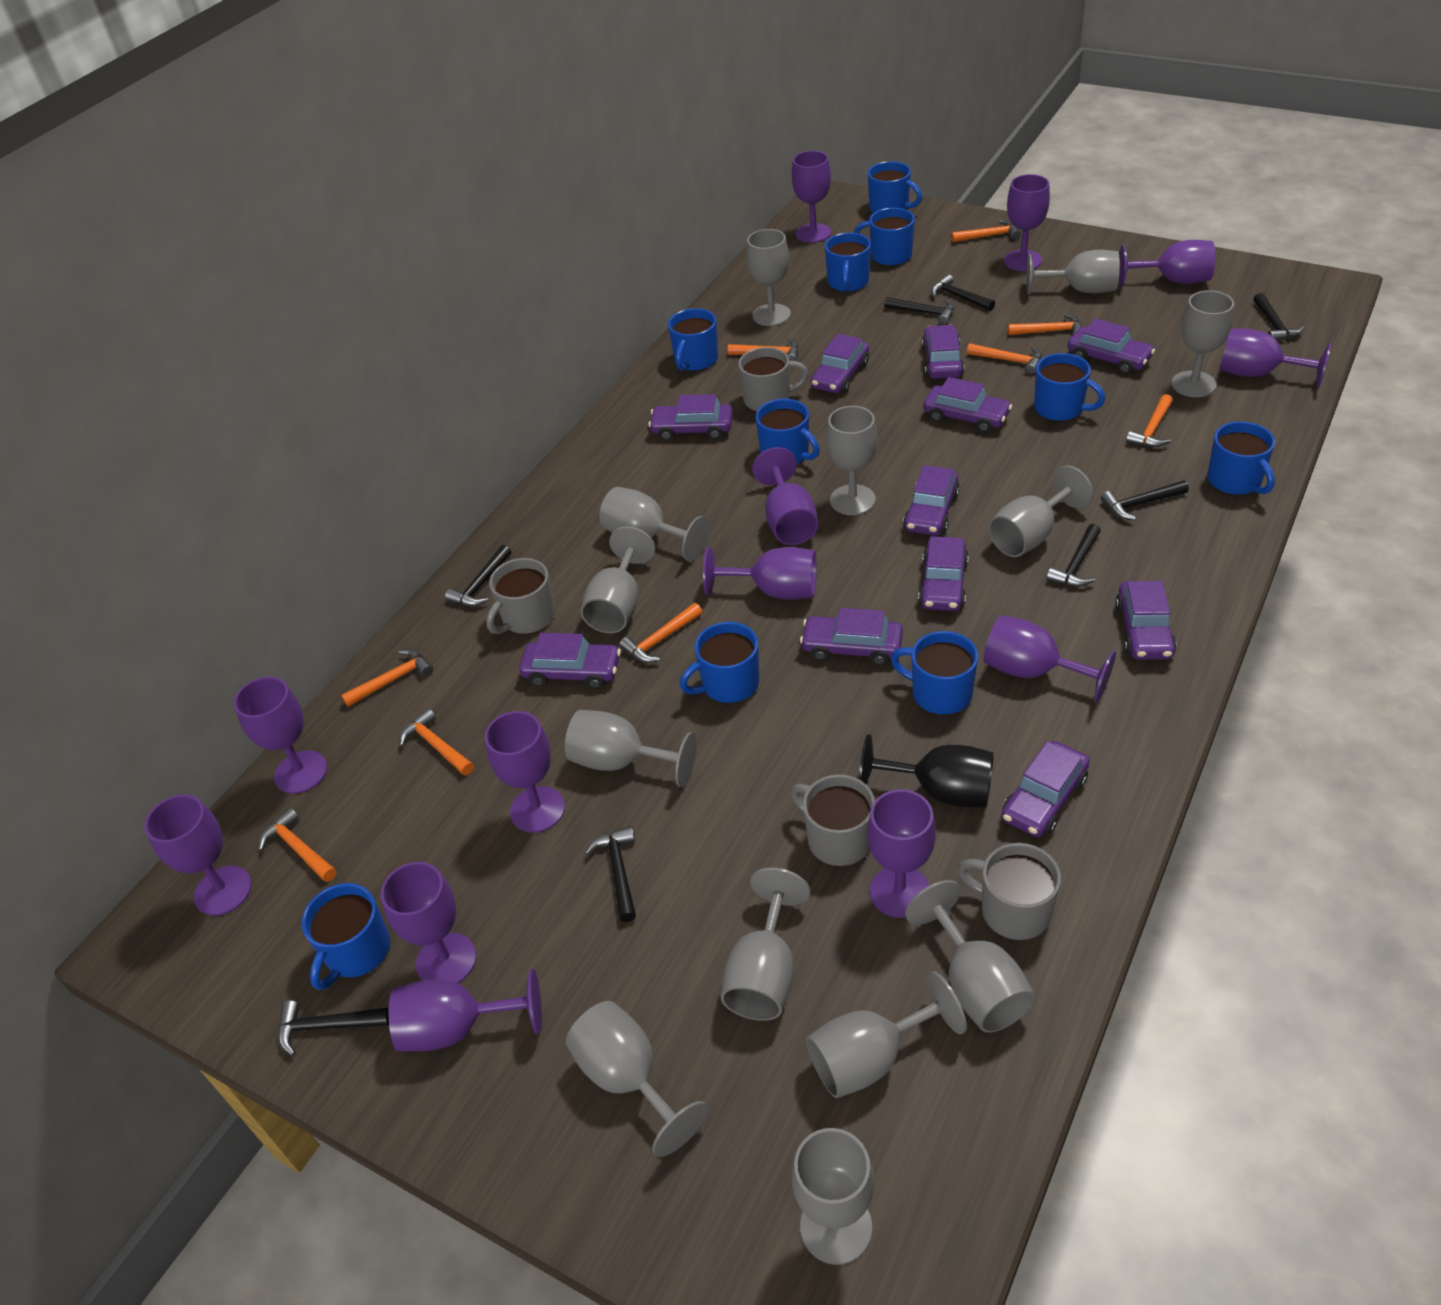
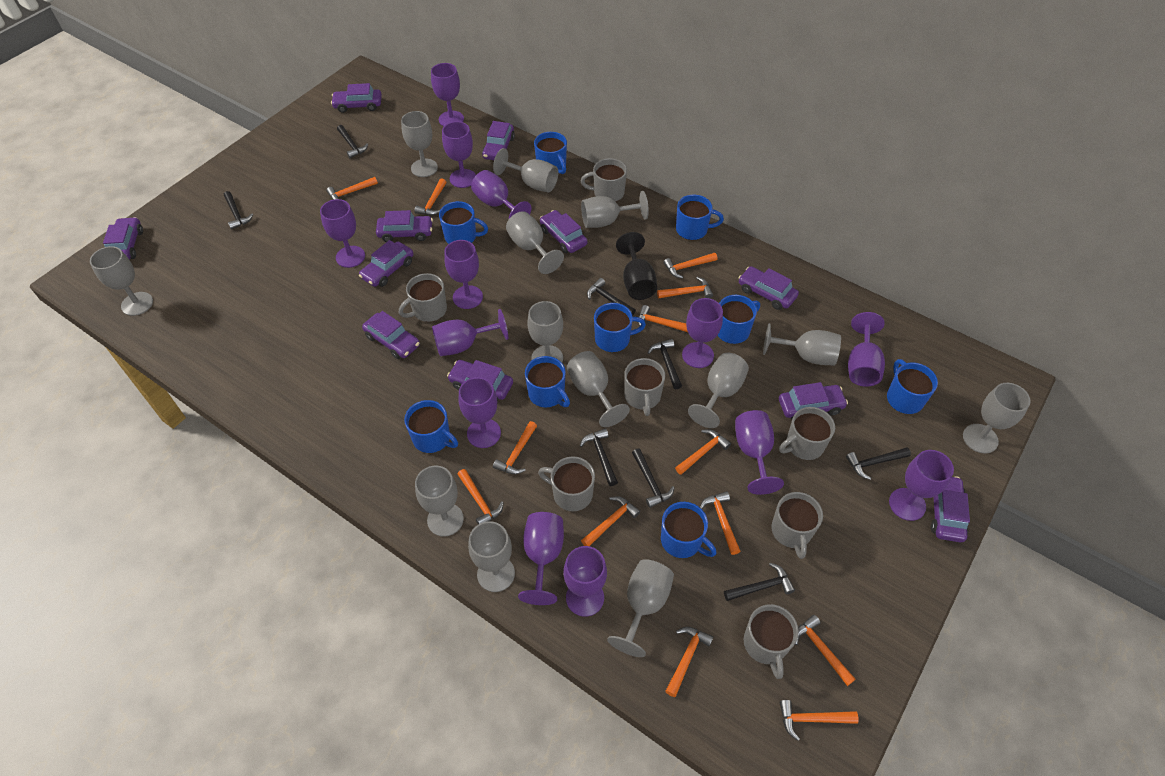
blue mug: [302,883,390,990] [668,308,718,371] [679,622,759,703] [755,399,820,464] [825,233,871,292] [854,208,915,266] [868,161,922,213] [891,631,978,715] [1034,353,1105,421] [1207,421,1275,495] = 10 -> [404,400,458,453] [439,201,488,244] [525,356,570,407] [534,132,567,174] [594,303,646,352] [661,502,717,558] [676,195,724,240] [717,295,760,344] [887,359,938,414] = 9
grey mug: [486,558,555,634] [738,347,808,412] [791,774,875,866] [957,843,1061,940] = 4 -> [399,273,447,322] [538,456,595,511] [581,158,627,202] [624,358,665,416] [744,604,799,679] [771,492,823,559] [779,407,835,460] = 7
orange hammer: [258,808,337,882] [341,649,433,707] [399,708,474,776] [619,603,702,663] [728,338,799,361] [951,219,1021,242] [967,343,1041,374] [1008,313,1082,335] [1126,394,1173,447] = 9 -> [326,177,378,200] [414,178,446,215] [457,469,504,525] [493,421,537,474] [581,496,640,546] [638,305,688,332] [657,277,713,298] [663,253,717,279] [665,627,713,697] [675,429,731,475] [700,491,740,555] [780,700,859,741] [795,615,856,686] = 13

